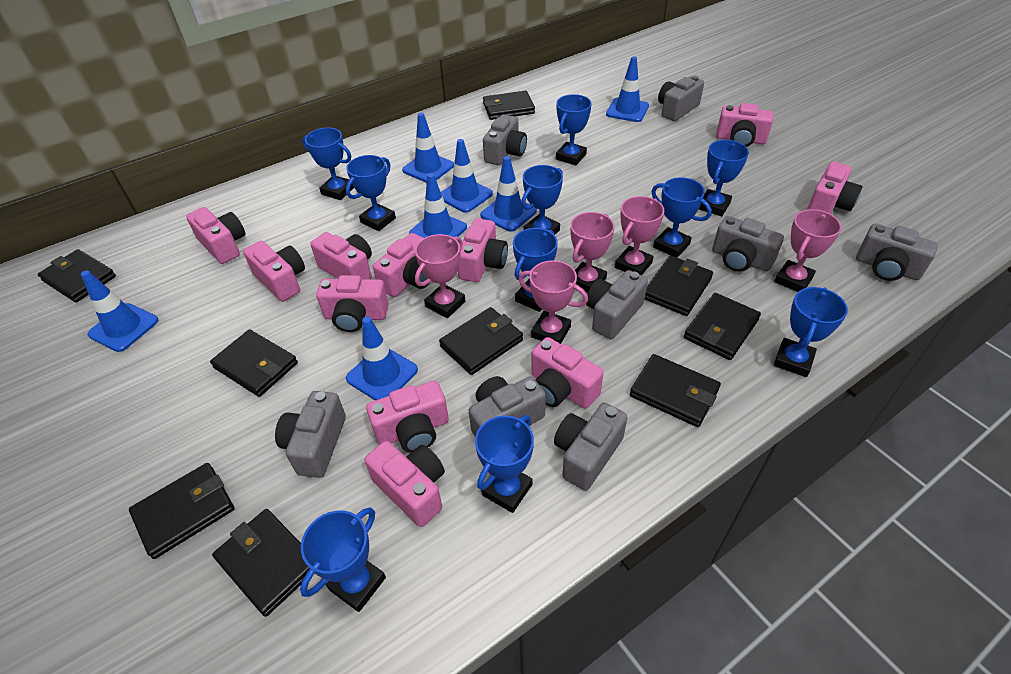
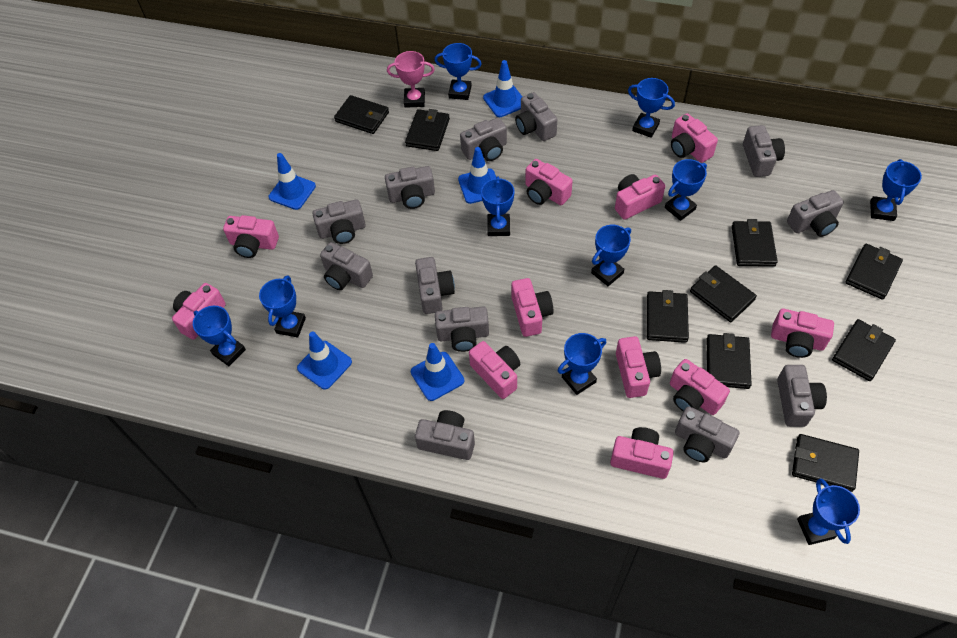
blue traffic cone: [81,270,158,352] [346,317,418,400] [402,113,454,183] [409,173,467,238] [441,139,493,213] [480,156,537,232] [606,56,649,122] = 7 -> [269,153,316,210] [297,331,352,389] [411,343,464,401] [458,147,496,204] [483,60,522,117] = 5
grey camera: [275,391,346,478] [469,376,546,436] [483,115,527,165] [554,403,628,491] [586,270,648,339] [658,76,704,121] [712,216,784,272] [856,224,938,281] = 8 -> [312,199,366,244] [320,242,373,290] [385,166,435,209] [415,257,455,314] [415,410,475,460] [435,307,489,352] [460,117,507,161] [515,92,557,141] [675,406,739,462] [743,125,785,177] [777,365,827,427] [787,190,844,237] = 12
pink trophy: [415,234,466,318] [518,260,588,344] [570,212,615,293] [615,196,664,275] [774,209,841,292] = 5 -> [387,51,435,108] = 1

